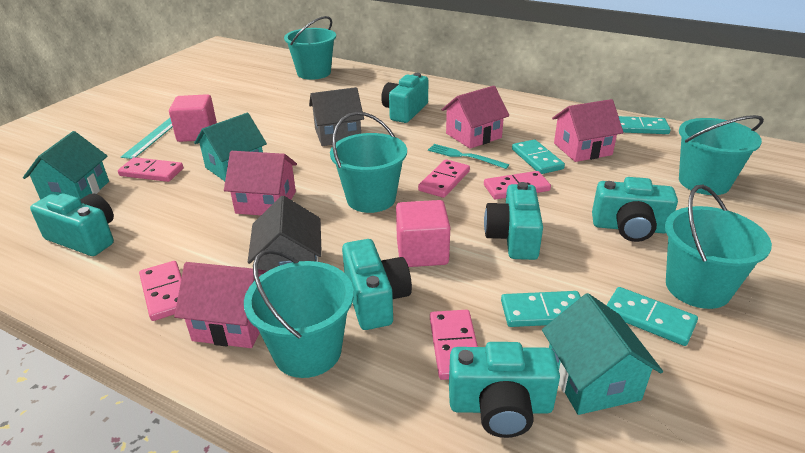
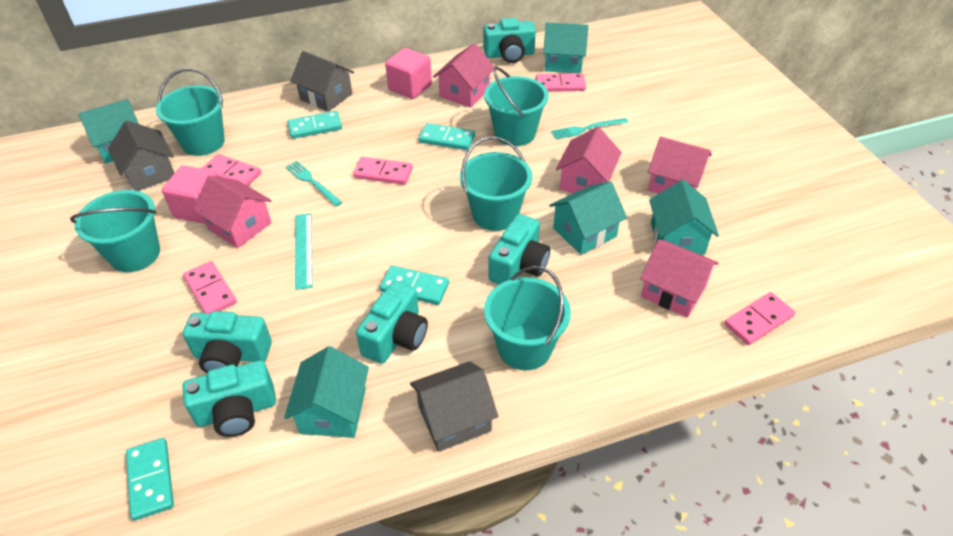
grey house: [248,196,322,275] [309,87,364,146] = 2 -> [108,120,174,191] [290,51,354,112] [410,361,498,452] = 3
pink house: [174,262,267,348] [224,151,297,215] [442,86,509,149] [552,99,624,162] = 4 -> [193,175,272,248] [433,43,495,108] [556,127,622,193] [640,239,719,318] [648,137,712,194] = 5
turquoise camera: [30,193,114,256] [342,239,412,330] [381,73,428,123] [449,342,560,438] [484,182,543,260] [592,177,678,242] = 6 -> [183,311,272,373] [183,360,276,437] [356,281,428,364] [483,18,536,63] [489,214,550,284] = 5
turquoise fork: [428,144,509,169] = 1 -> [286,161,342,206] [551,118,628,139] = 2
turquoise house: [23,131,109,200] [194,113,267,181] [542,293,663,415] = 3 -> [78,99,139,164] [284,346,369,438] [543,23,589,73] [549,182,627,255] [649,180,719,255] = 5

